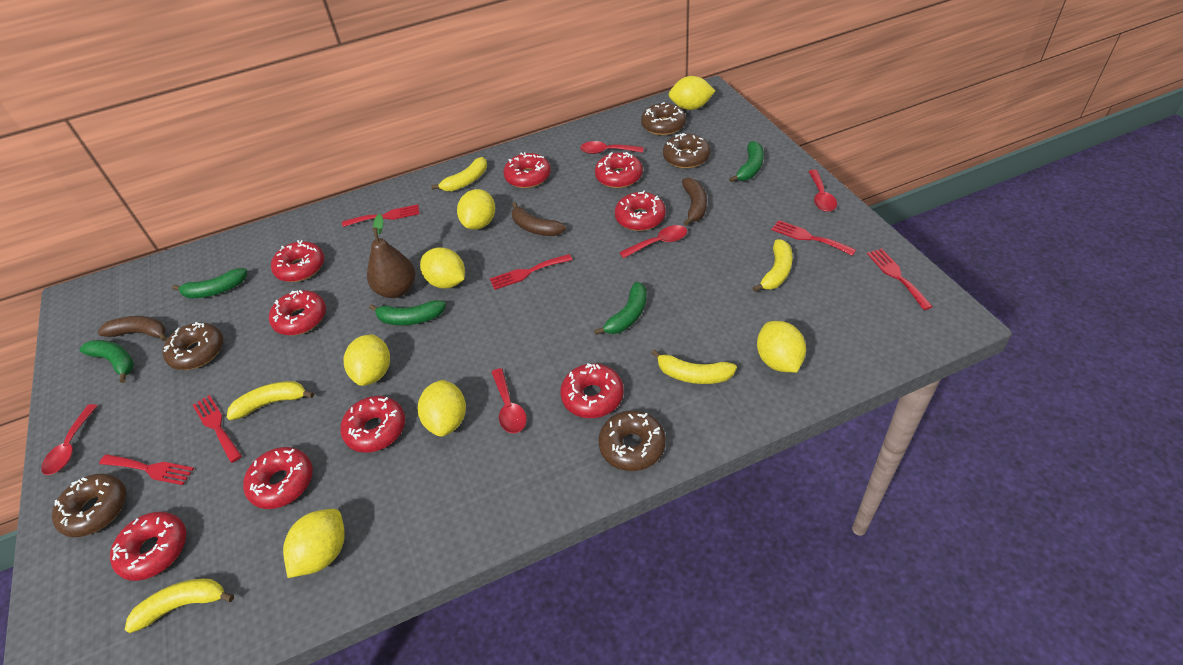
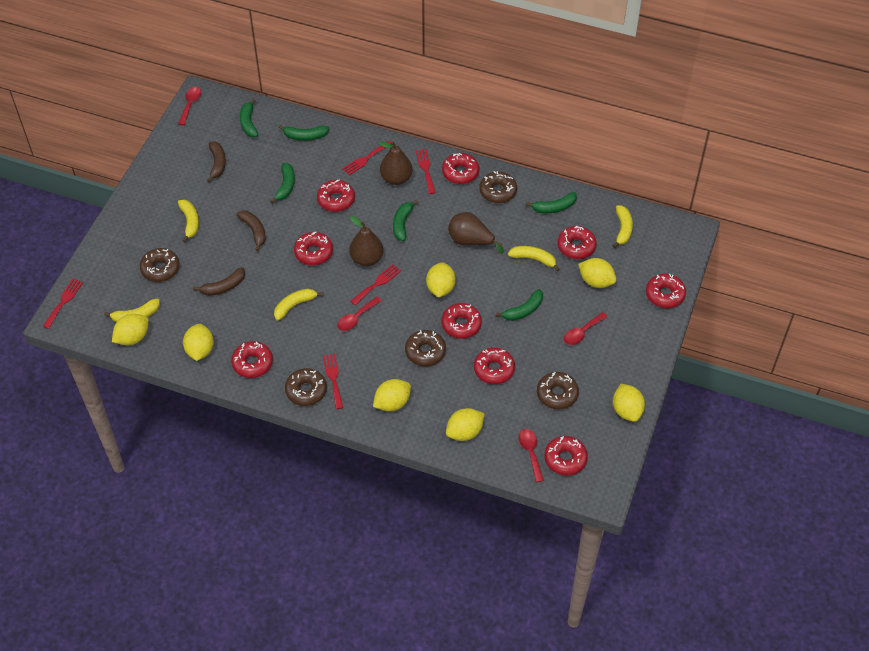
brown pear: [367,214,415,298] = 1 -> [349,216,384,266] [379,141,412,185] [448,212,504,254] = 3
green banana: [79,340,134,383] [172,268,247,298] [369,300,446,325] [594,282,647,335] [729,141,764,182] = 5 -> [240,98,258,137] [270,163,295,203] [278,125,329,141] [393,200,418,241] [496,289,543,321] [526,192,577,213] = 6
red fork: [99,454,194,485] [193,395,242,463] [342,204,419,227] [490,254,572,290] [771,220,856,256] [867,248,933,310] = 6 -> [43,279,83,329] [323,353,343,409] [342,141,391,175] [350,264,401,305] [416,149,436,194] = 5
red spoon: [41,404,98,475] [491,368,527,433] [580,141,644,154] [619,225,687,258] [808,170,837,212] = 5 -> [178,87,201,125] [337,297,382,331] [519,429,544,482] [564,312,608,345] = 4

